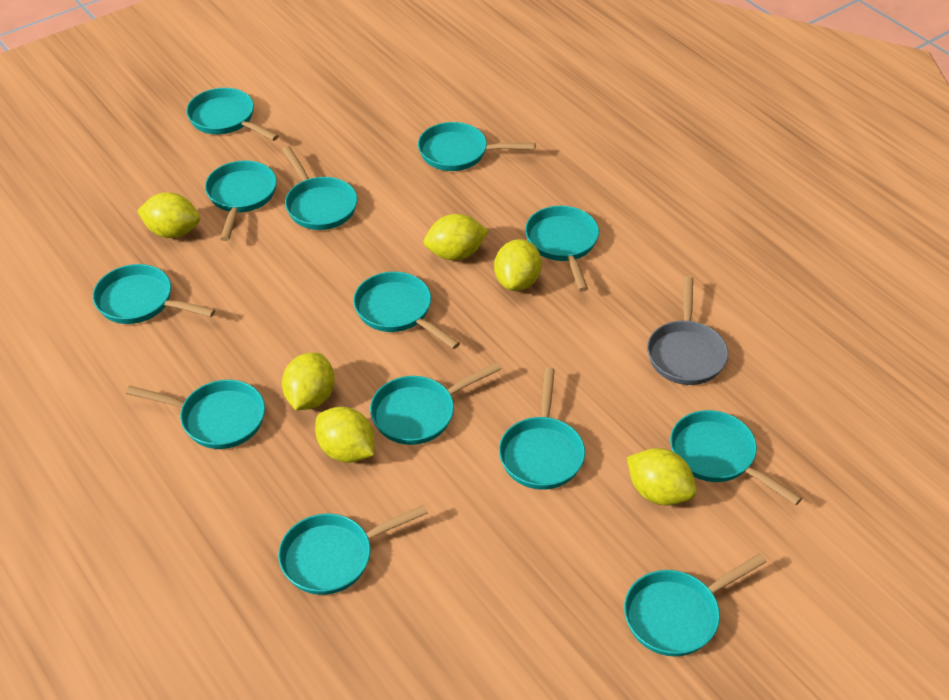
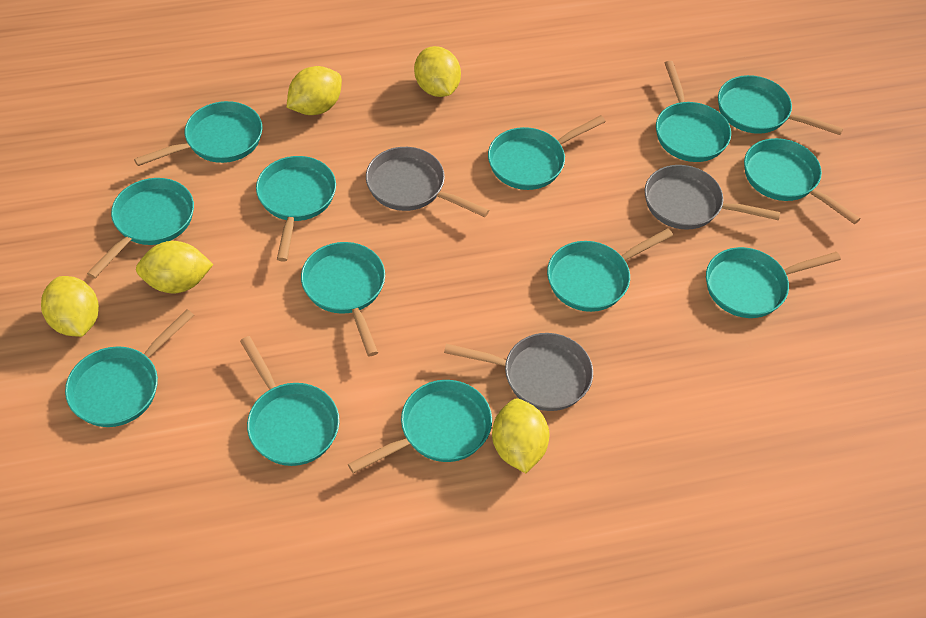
grey pan: [647,277,728,385] = 1 -> [366,147,489,217] [444,333,593,411] [645,165,780,230] = 3
yellow lemon: [137,192,200,238] [282,352,335,410] [315,407,375,463] [424,214,489,260] [494,239,542,291] [627,448,697,506] = 6 -> [41,276,99,337] [136,241,214,293] [287,66,342,115] [414,46,461,97] [492,399,549,473] = 5

